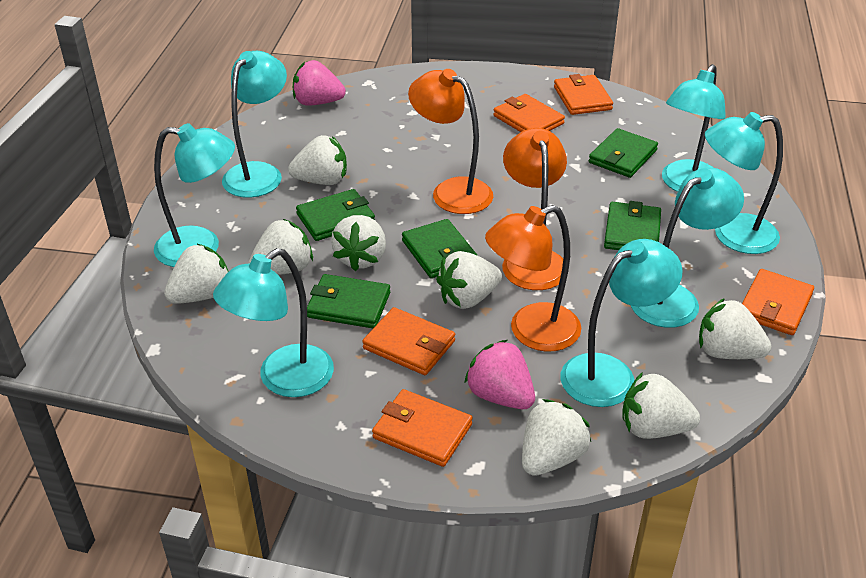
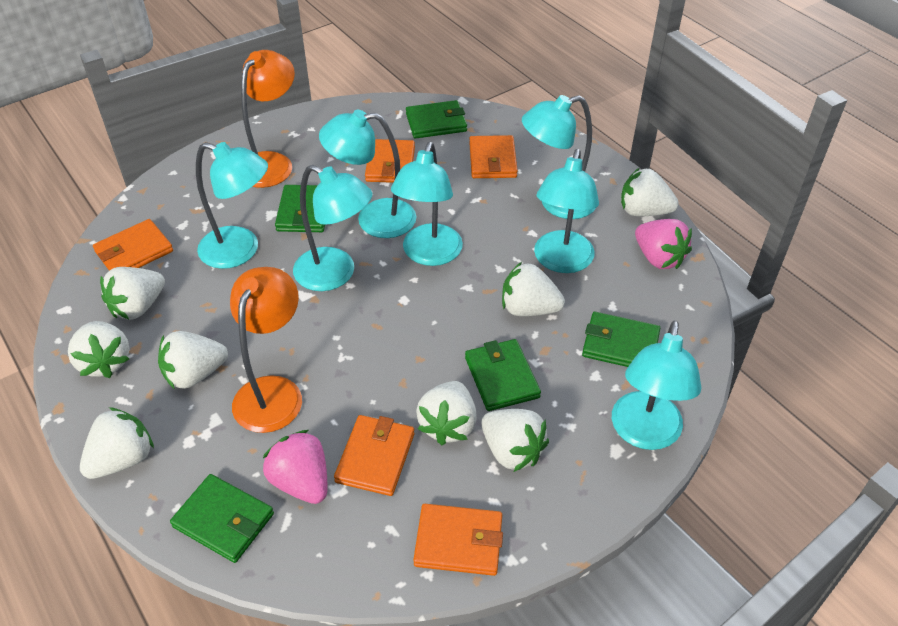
orange lamp: [408,69,493,214] [485,205,581,352] [502,128,567,290] = 3 -> [230,267,302,433] [241,50,295,188] = 2

